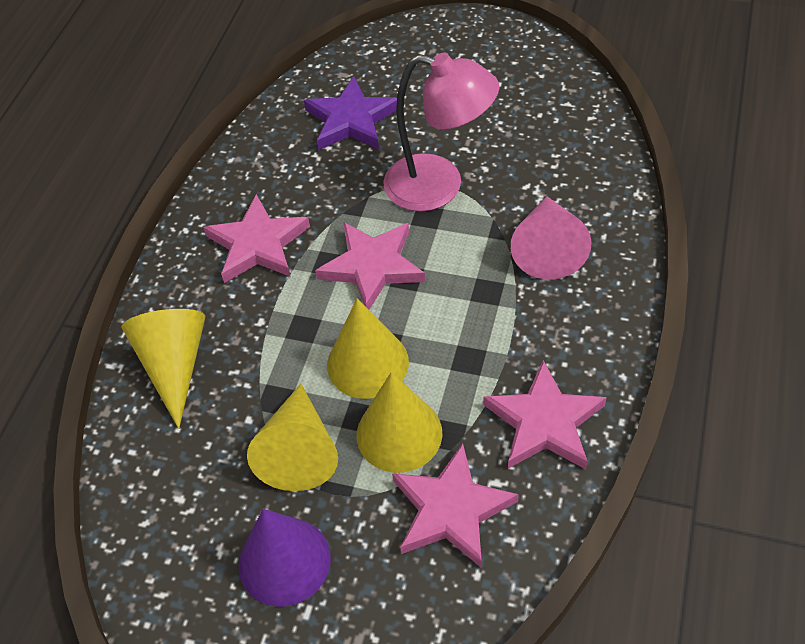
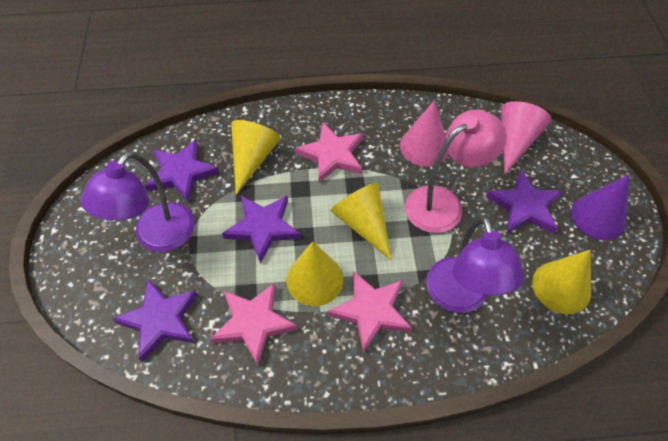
pink cone: [511,196,592,280] = 1 -> [400,100,448,167] [501,101,551,174] = 2
pink star: [203,194,310,283] [315,222,425,310] [392,444,519,568] [484,360,607,469] = 4 -> [210,283,297,365] [295,122,363,183] [328,271,412,353] = 3
purple lamp: none = 0 -> [80,151,194,252] [426,216,525,313] = 2
purple star: [304,76,397,150] = 1 -> [113,279,198,362] [145,139,219,203] [222,196,301,264] [486,170,563,234] = 4

